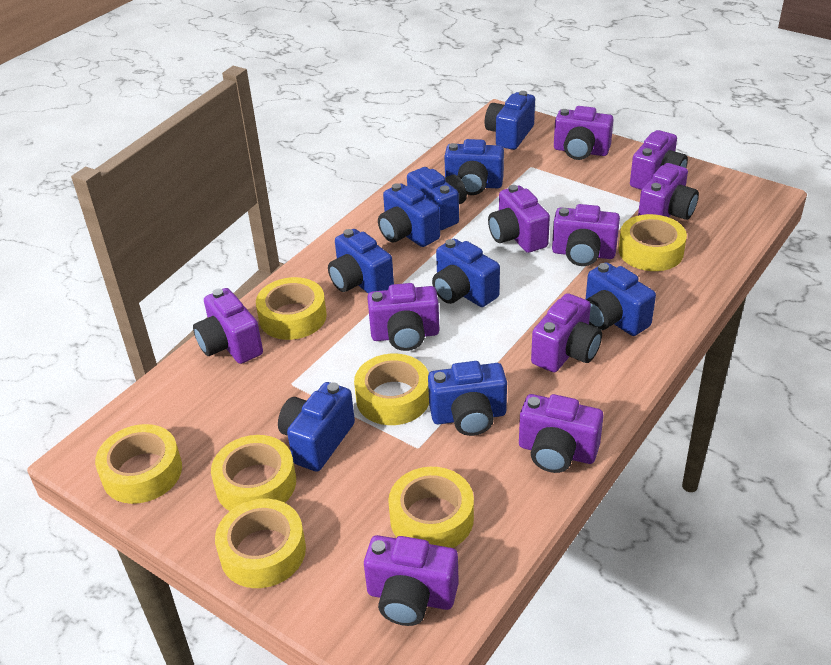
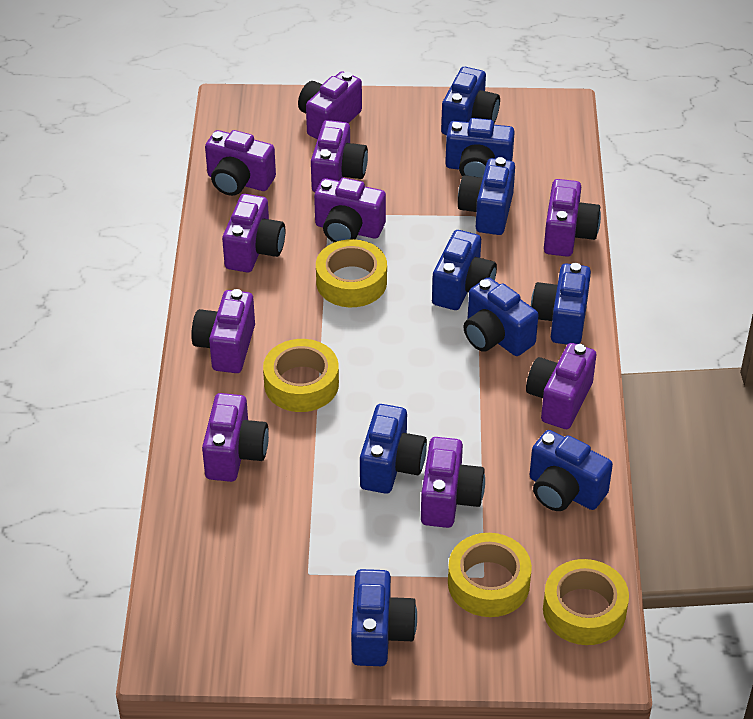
yellow tape: [95,424,182,504] [211,435,296,511] [215,499,306,588] [256,277,327,340] [354,354,429,425] [388,467,474,548] [618,214,687,271] = 7 -> [263,339,339,412] [316,239,387,307] [448,533,532,617] [543,559,629,645] = 4

